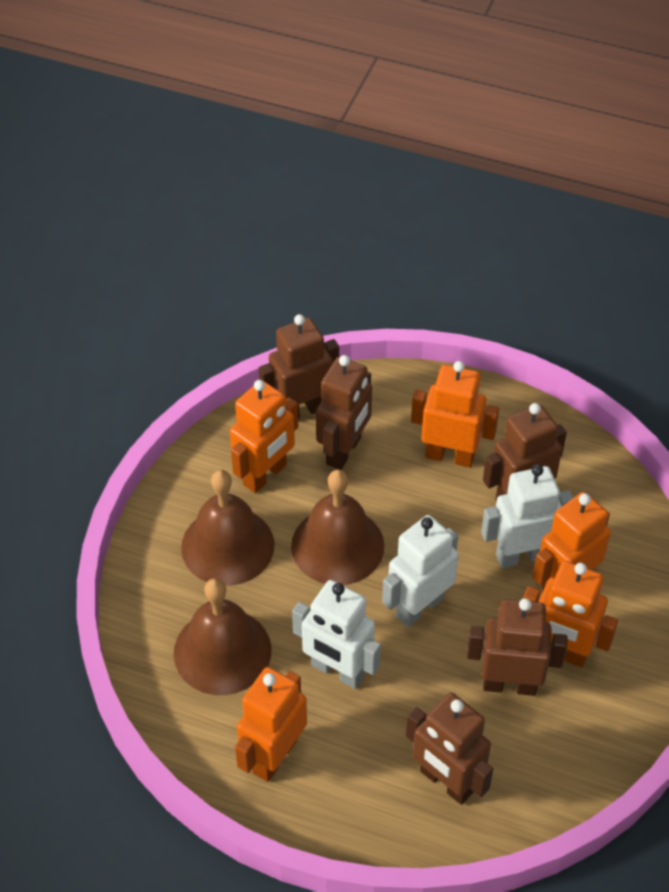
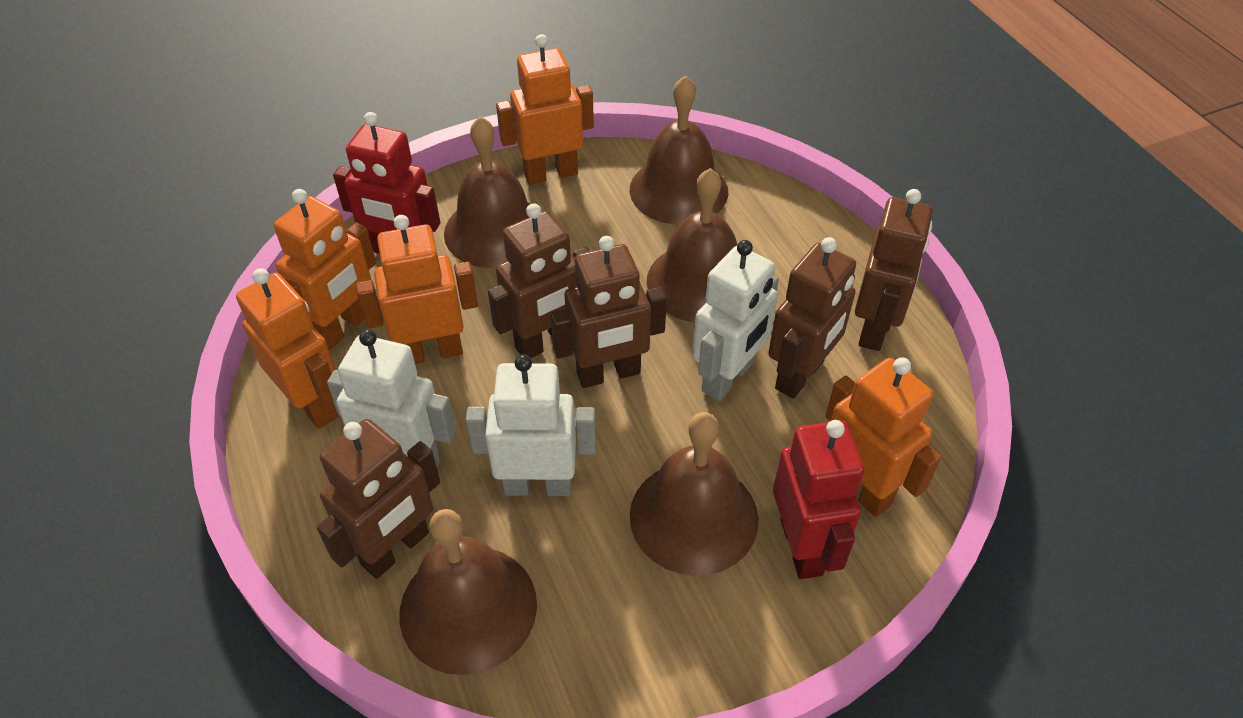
brown bell: [174,578,272,695] [181,470,275,586] [291,470,384,585] = 3 -> [399,509,537,675] [444,116,530,268] [630,75,728,225] [630,412,759,576] [647,168,737,322] = 5
red robot: none = 0 -> [333,112,440,254] [773,420,864,579] = 2

